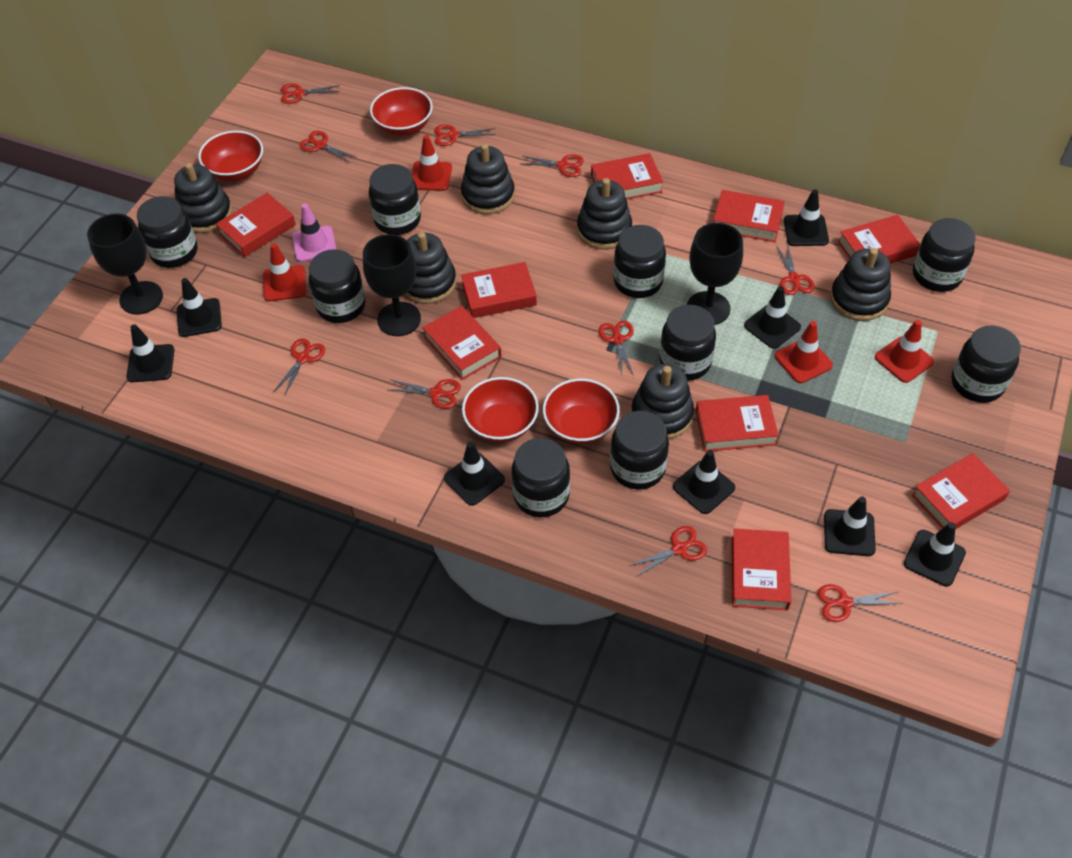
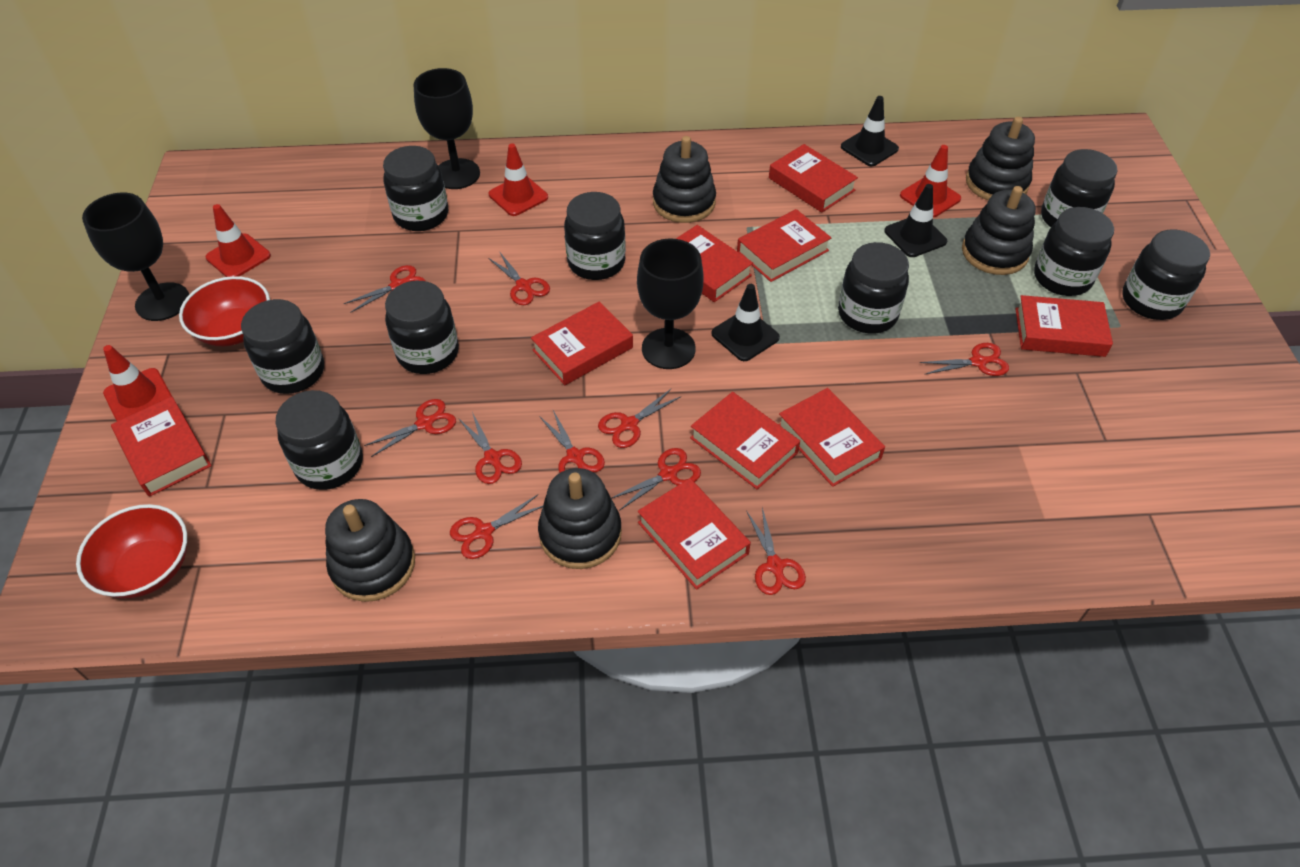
black stacking toy: [174,163,232,233] [405,232,456,304] [461,144,515,214] [577,178,632,250] [631,364,694,439] [830,248,891,321] = 6 -> [325,499,415,602] [538,468,622,569] [653,136,716,223] [962,186,1036,275] [966,117,1035,200] = 5
black traffic cone: [126,324,174,382] [177,278,222,337] [444,442,505,506] [673,450,735,514] [744,286,801,349] [784,189,829,246] [824,496,876,556] [904,522,966,587] = 8 -> [711,284,780,361] [841,96,899,166] [884,184,947,257] = 3
pink traffic cone: [292,204,337,262] = 1 -> none = 0
red bowl: [198,131,263,181] [370,87,433,136] [462,377,539,443] [543,379,620,444] = 4 -> [76,504,187,599] [179,276,270,346] = 2

